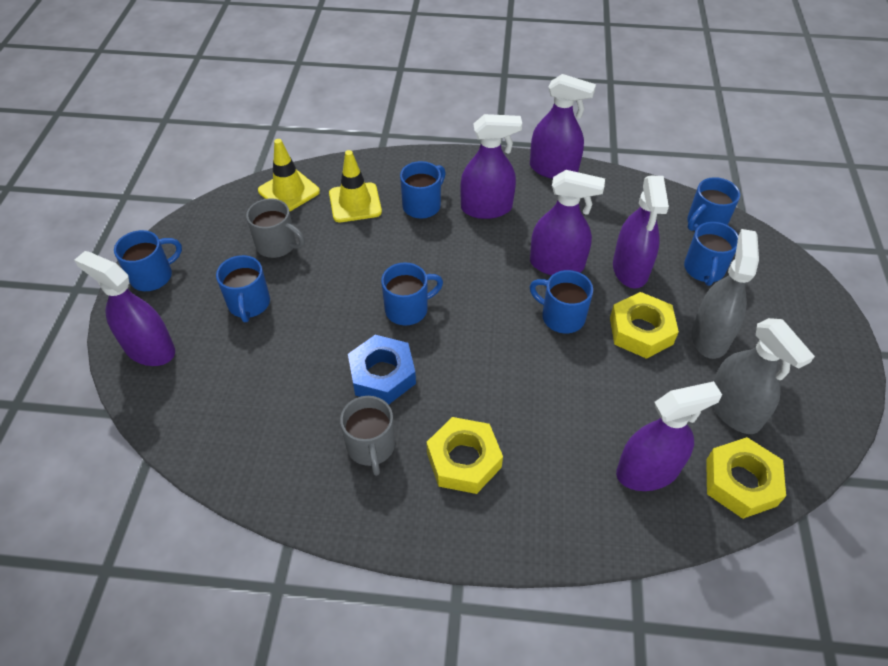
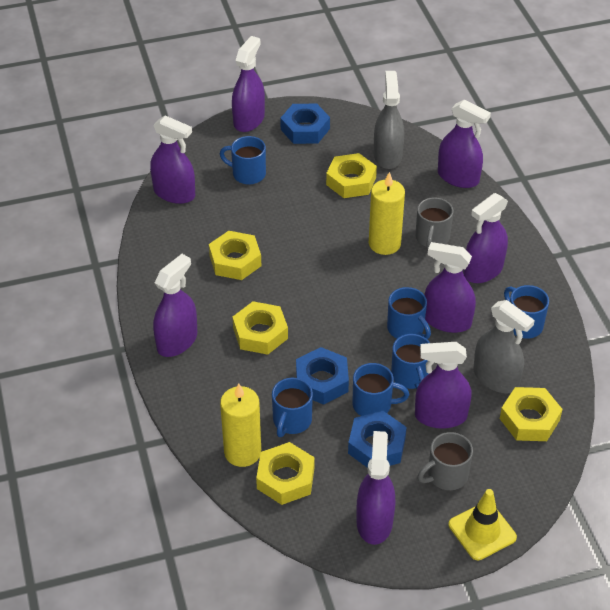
blue mug: [114,230,182,291] [216,255,270,322] [381,262,443,325] [400,161,446,219] [530,270,593,333] [684,222,738,286] [687,177,740,231] = 7 -> [220,136,266,184] [272,378,313,437] [353,363,409,416] [387,287,431,339] [391,334,430,389] [504,285,549,339] = 6
blue nut: [348,335,416,404] = 1 -> [280,104,330,144] [296,347,349,405] [348,411,407,468] = 3
purple spray bottle: [74,251,175,366] [460,114,522,219] [530,74,596,179] [530,170,605,275] [613,176,669,288] [616,381,722,491] = 6 -> [150,115,195,204] [153,254,197,357] [232,36,265,132] [357,431,396,545] [415,342,472,429] [424,242,476,333] [438,100,491,188] [463,193,508,283] = 8
yellow candle: none = 0 -> [220,383,261,467] [369,172,405,255] = 2
yellow nut: [427,417,503,494] [610,292,679,359] [706,437,786,519] = 3 -> [209,231,261,280] [232,301,288,355] [256,442,315,505] [326,153,377,198] [500,387,563,441] = 5
yellow traffic cone: [258,139,320,211] [329,150,382,222] = 2 -> [449,489,517,560] = 1

